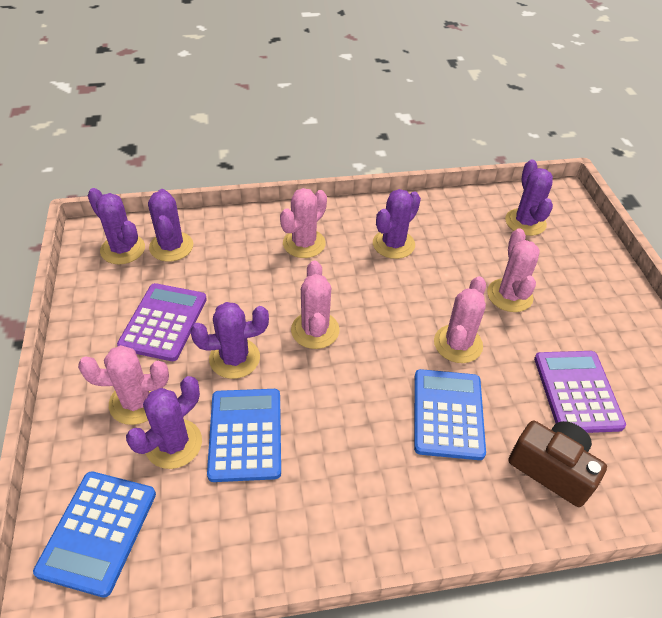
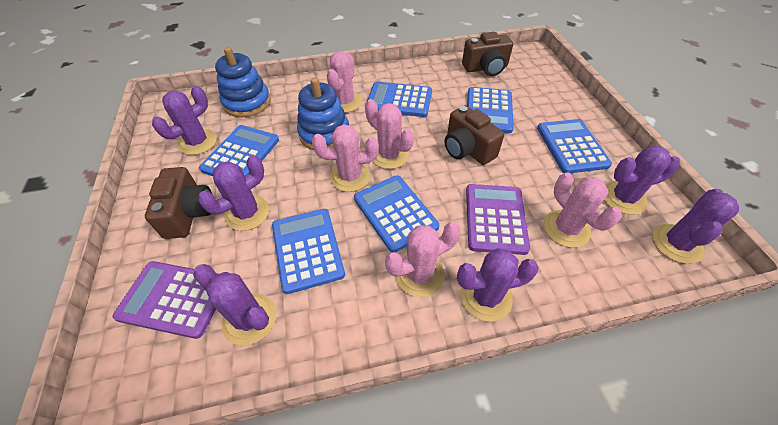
blue calculator: [33,471,156,598] [207,389,281,482] [414,369,486,460] = 3 -> [199,125,279,176] [272,209,345,294] [354,175,439,252] [367,81,432,117] [467,87,514,134] [537,119,612,173] = 6
blue stacking toy: none = 0 -> [215,47,271,117] [297,77,349,150] = 2
brown camera: [508,421,607,507] = 1 -> [145,167,212,239] [445,105,504,165] [462,32,513,76] = 3

